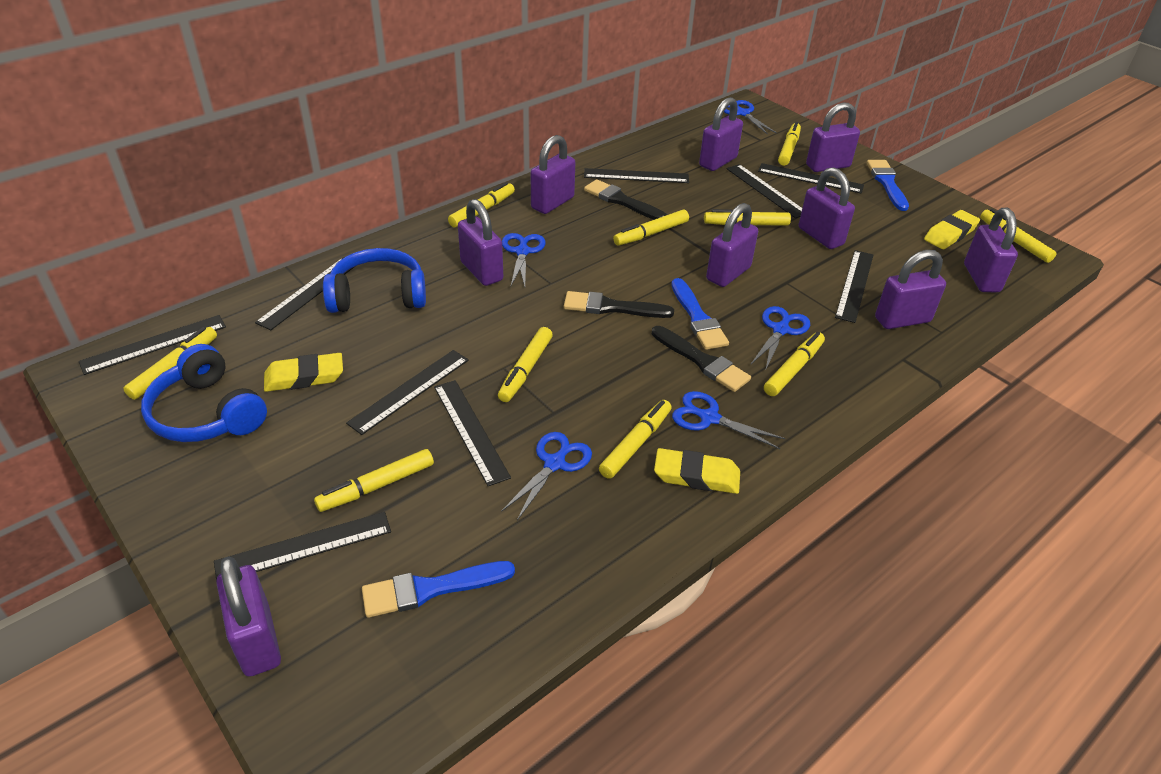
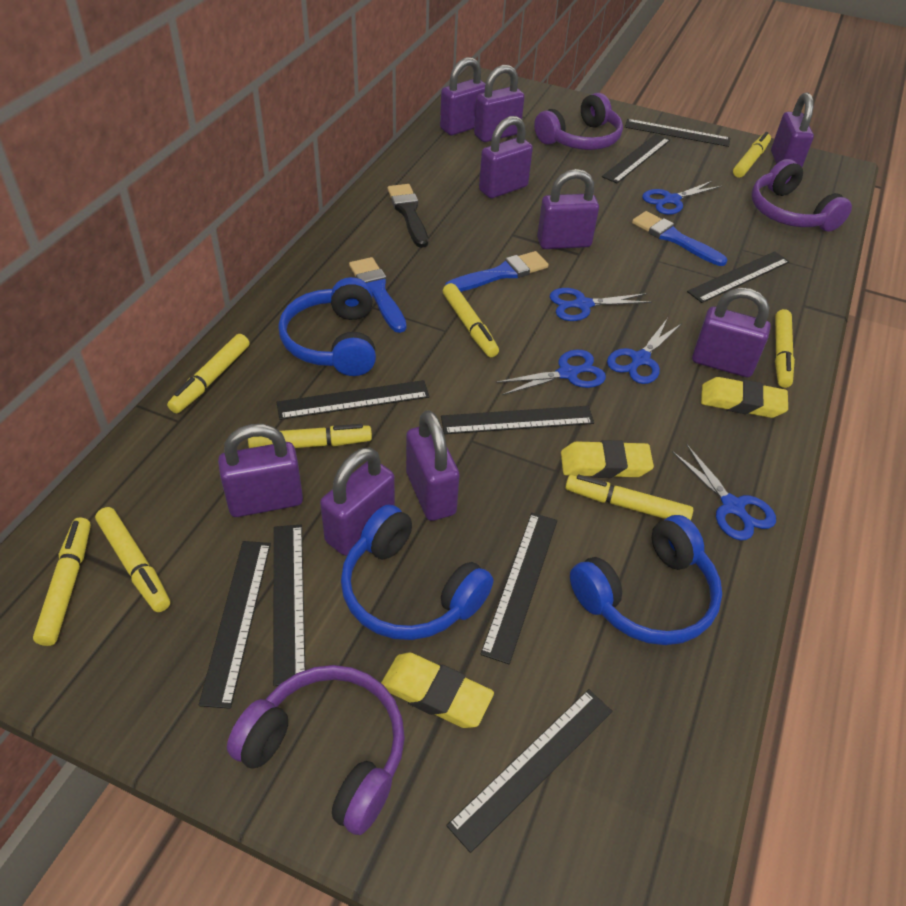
black brush: [564,291,674,318] [584,179,667,220] [652,326,751,392] = 3 -> [388,184,428,248] = 1
blue headphones: [141,344,267,442] [323,248,426,313] = 2 -> [278,277,376,376] [341,505,493,640] [570,515,722,645] = 3
purple headphones: none = 0 -> [227,665,405,835] [534,93,623,150] [751,159,852,232] = 3
yellow marker: [123,327,217,400] [314,449,434,512] [448,182,515,228] [498,327,553,402] [599,400,672,479] [613,210,689,246] [704,209,791,226] [764,332,825,396] [778,122,801,166] [980,209,1056,263] = 10 -> [33,517,91,646] [95,507,170,612] [167,334,250,413] [248,424,372,448] [443,283,499,357] [565,475,693,521] [733,132,771,178] [775,309,795,388] = 8

